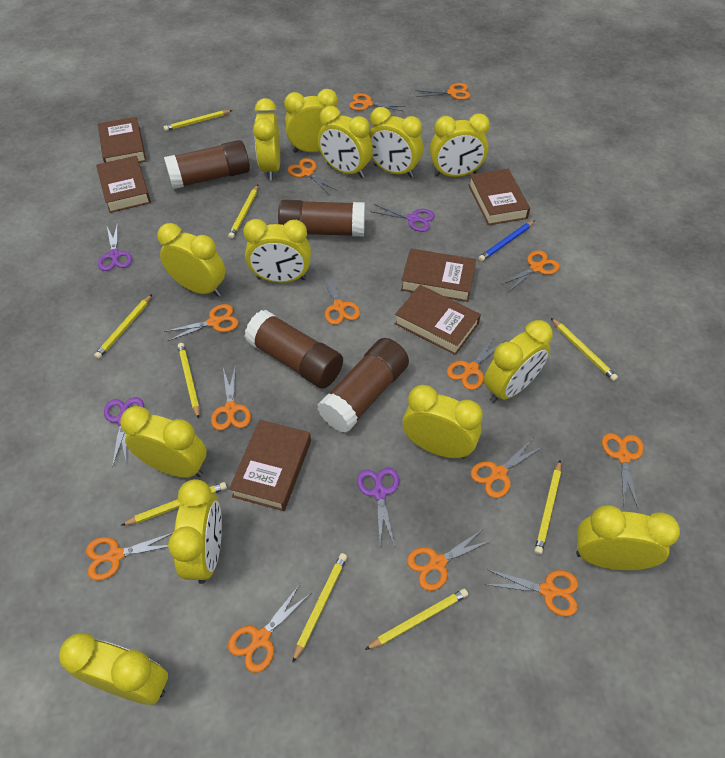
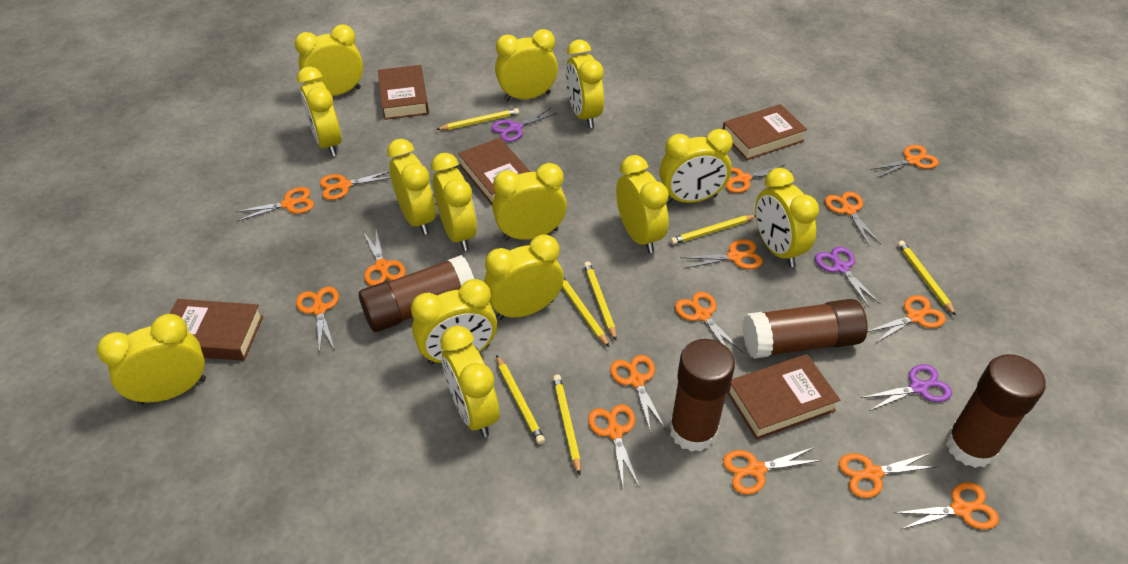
blue pencil: [478,221,535,261] = 1 -> none = 0
brown book: [96,156,151,213] [98,117,146,163] [229,420,311,511] [395,285,481,355] [401,248,476,302] [468,169,530,225] = 6 -> [170,299,263,361] [378,65,429,120] [458,138,530,205] [723,104,807,160] [727,354,840,440] = 5
orange scissors: [86,533,173,581] [164,304,239,341] [211,364,251,430] [228,584,311,673] [287,158,338,195] [320,272,360,325] [349,93,405,111] [407,529,493,591] [415,83,471,100] [447,335,505,390] [471,438,544,498] [485,569,578,617] [500,250,560,292] [602,433,644,508] = 14 -> [235,187,314,221] [296,287,339,354] [320,171,391,200] [363,230,406,286] [588,404,640,488] [610,355,666,433] [675,292,744,353] [680,239,763,269] [723,447,822,495] [726,164,792,193] [825,192,881,246] [839,453,939,498] [867,295,946,343] [870,145,939,178] [894,482,999,530] = 15
purple scissors: [98,222,132,271] [104,397,144,468] [357,467,399,546] [370,204,435,232] = 4 -> [491,108,557,142] [815,247,881,307] [861,364,952,411] = 3
yellow clock: [59,633,168,705] [120,406,207,478] [157,223,225,297] [168,479,222,584] [243,219,311,283] [253,98,280,180] [284,89,339,153] [318,106,373,178] [369,107,423,178] [402,385,483,458] [430,113,490,177] [484,320,553,403] [576,505,680,570] = 13 -> [97,314,206,405] [295,25,363,96] [297,67,342,156] [387,139,436,235] [411,279,497,365] [431,153,477,251] [440,326,499,437] [484,235,564,320] [492,163,567,241] [495,29,558,101] [566,40,604,128] [616,155,669,253] [659,129,733,203] [755,168,819,267] = 14
yellow pencil: [94,294,152,359] [121,482,227,526] [164,110,232,131] [178,343,199,419] [228,185,258,239] [292,553,347,663] [365,588,468,650] [534,460,561,555] [551,318,618,381] = 9 -> [436,108,519,130] [496,355,545,444] [553,375,581,475] [562,277,609,347] [584,261,616,340] [670,215,756,245] [898,241,956,316] = 7

